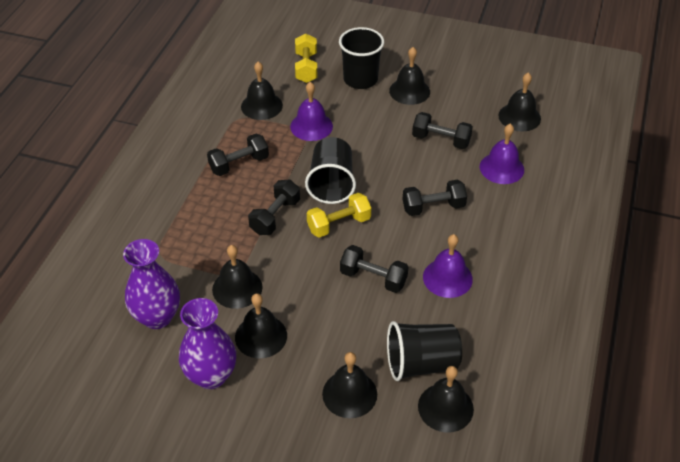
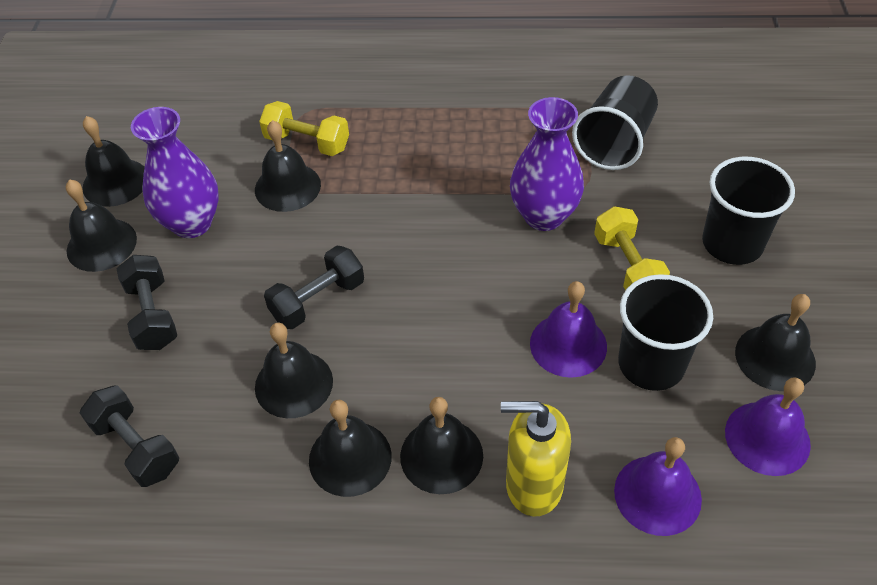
black dumbbell: [207,134,269,176] [248,180,300,235] [340,245,408,293] [403,179,467,216] [412,112,473,149] = 5 -> [80,385,179,487] [116,255,177,350] [264,246,364,329] = 3
yellow soap dispenser: none = 0 -> [501,401,571,517] = 1

